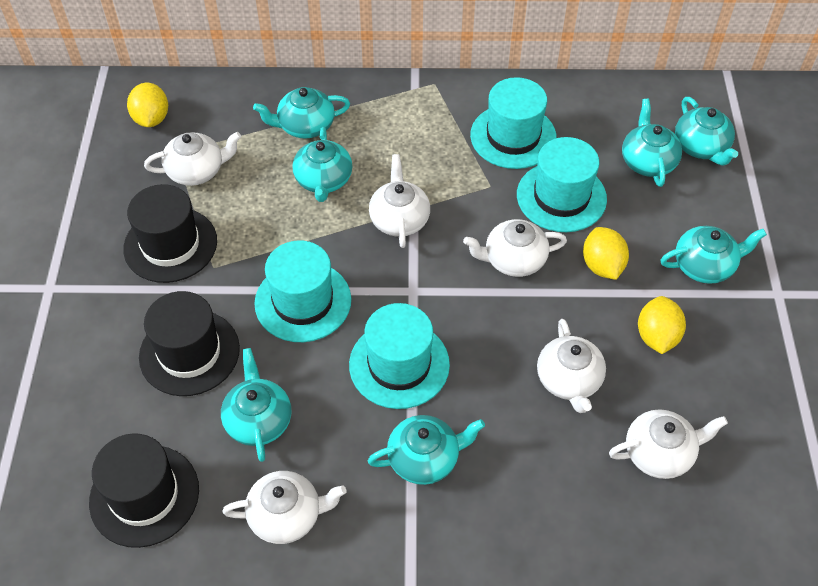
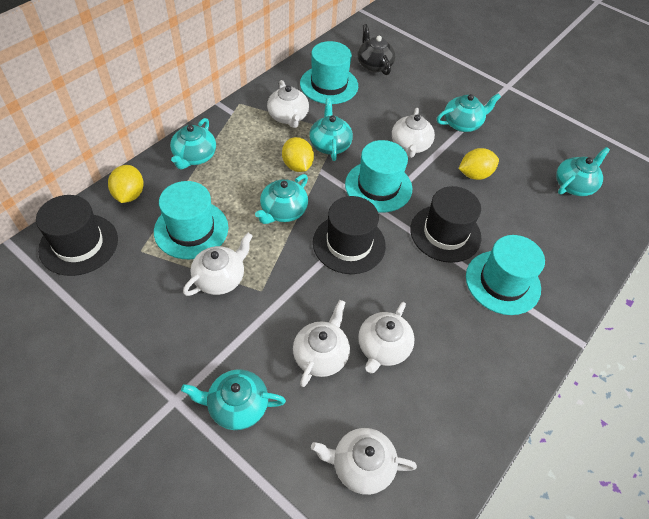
black teapot: none = 0 -> [357,24,395,75] = 1
turquoise teapot: [221,348,291,462] [253,87,350,139] [292,127,352,202] [368,415,485,485] [622,99,682,187] [660,226,767,284] [675,97,738,166] = 7 -> [170,118,216,169] [181,369,286,430] [255,174,308,224] [309,98,353,161] [437,93,501,132] [556,147,610,196] = 6

